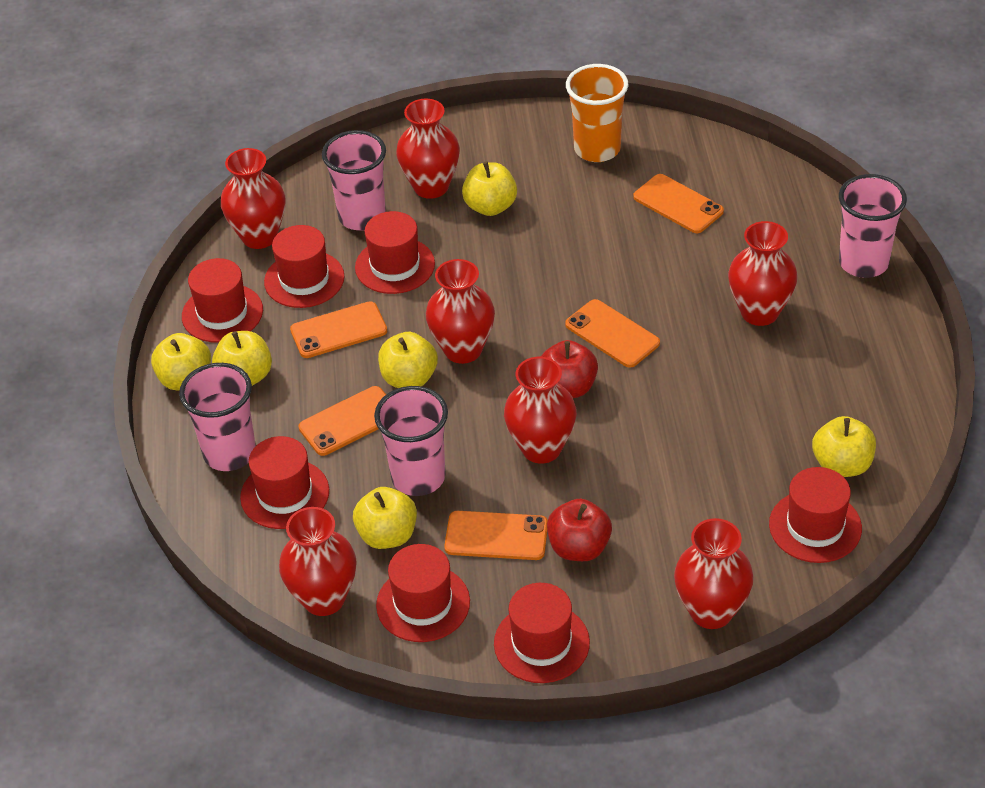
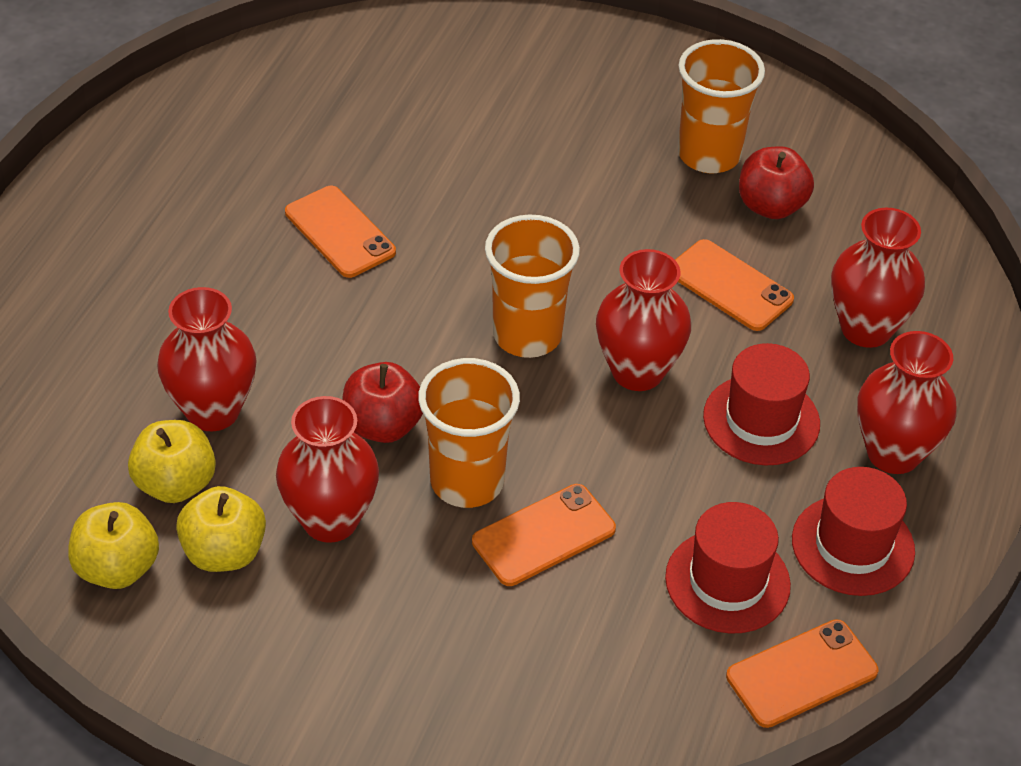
orange cup: [566,64,628,162] = 1 -> [418,358,520,508] [485,214,580,358] [678,39,765,173] = 3
orange phone: [290,301,387,358] [298,386,386,456] [444,511,548,560] [565,299,660,368] [633,174,724,233] = 5 -> [285,186,396,278] [472,484,616,586] [675,239,794,331] [726,619,878,728] = 4
pink cup: [179,363,256,471] [322,130,386,231] [374,386,448,496] [839,174,907,278] = 4 -> none = 0
red hat: [182,258,263,343] [240,436,329,529] [264,225,344,308] [355,211,435,294] [376,544,470,642] [494,583,590,683] [769,467,862,563] = 7 -> [665,502,791,634] [703,343,820,465] [792,467,915,596] = 3
red vase: [221,148,286,249] [279,507,357,616] [396,99,460,199] [426,259,495,364] [504,357,577,464] [674,518,754,629] [728,221,798,326] = 7 -> [157,287,257,431] [276,396,379,543] [596,249,691,391] [831,208,925,348] [857,331,957,474] = 5
yellow apple: [151,333,211,391] [212,331,272,386] [353,487,417,549] [378,332,438,388] [462,161,517,216] [812,416,876,477] = 6 -> [68,502,159,589] [128,420,216,503] [176,486,266,572] = 3

